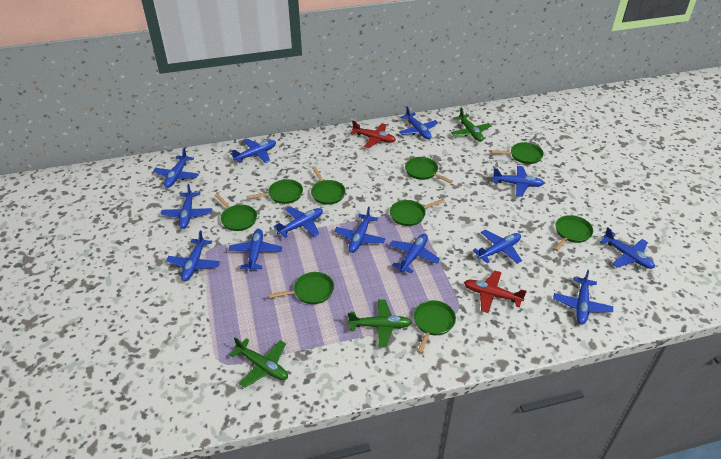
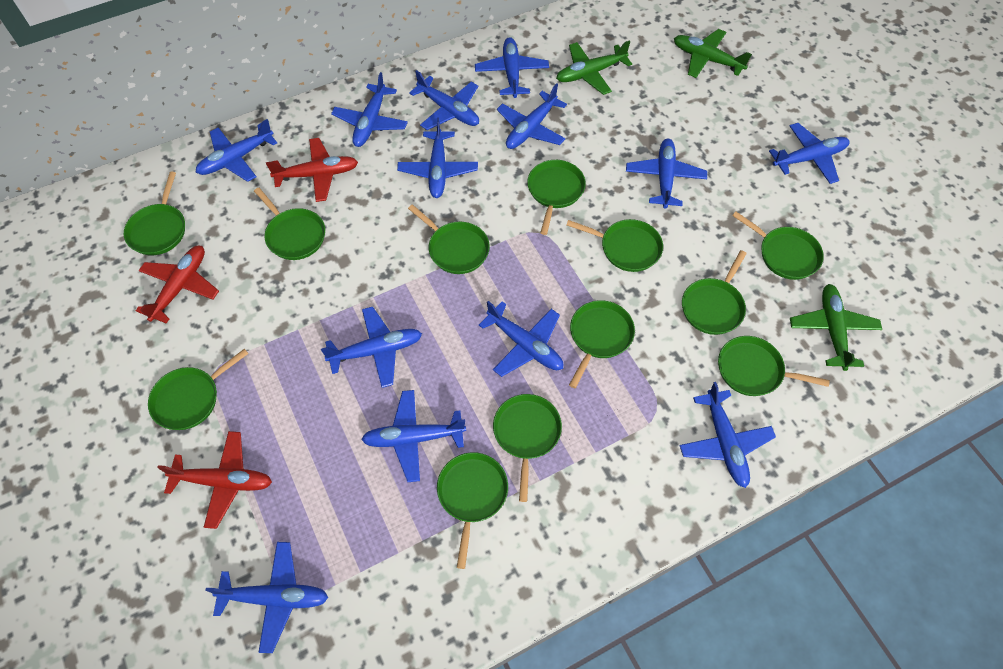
green pan: [215,194,257,231] [246,179,303,204] [268,272,334,304] [311,166,346,205] [390,199,445,226] [405,157,453,183] [414,300,456,353] [491,142,544,164] [554,215,593,251] = 9 -> [124,172,185,255] [148,349,249,430] [254,188,325,260] [408,204,490,274] [437,452,508,569] [493,394,562,502] [527,160,586,235] [566,219,663,272] [569,300,635,388] [682,250,747,335] [718,336,830,396] [732,212,824,280] = 12
red plane: [350,121,396,148] [464,271,527,313] = 2 -> [136,245,219,323] [157,431,272,529] [266,138,358,202] = 3

